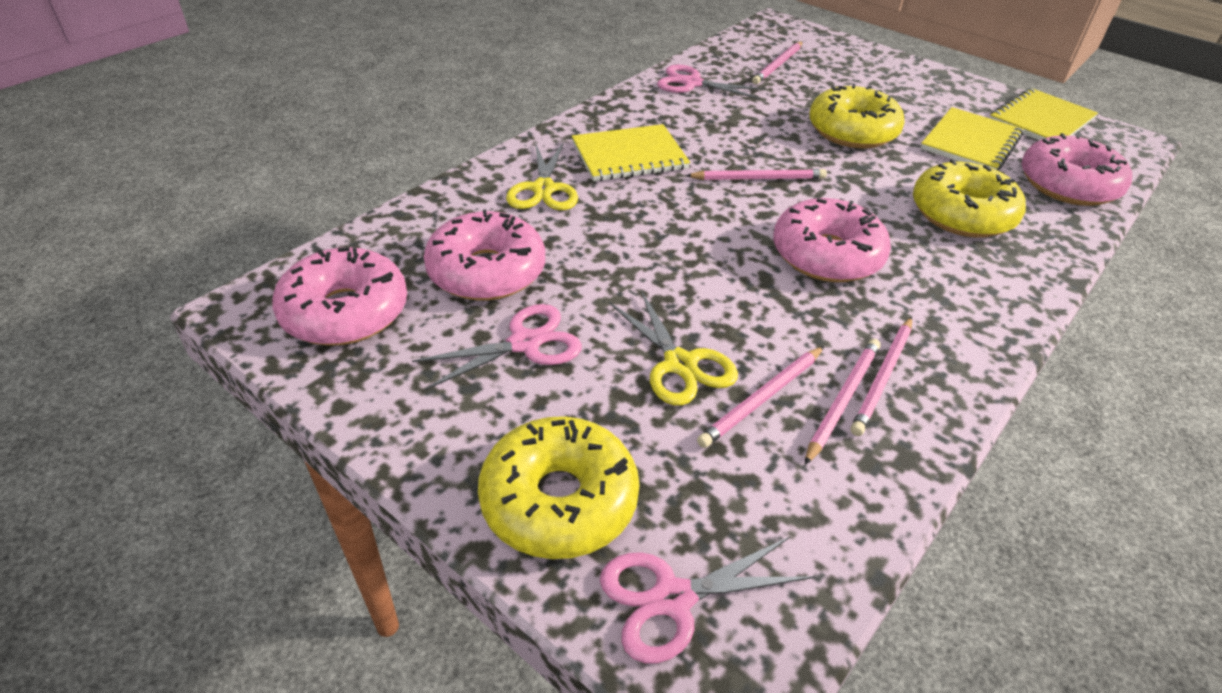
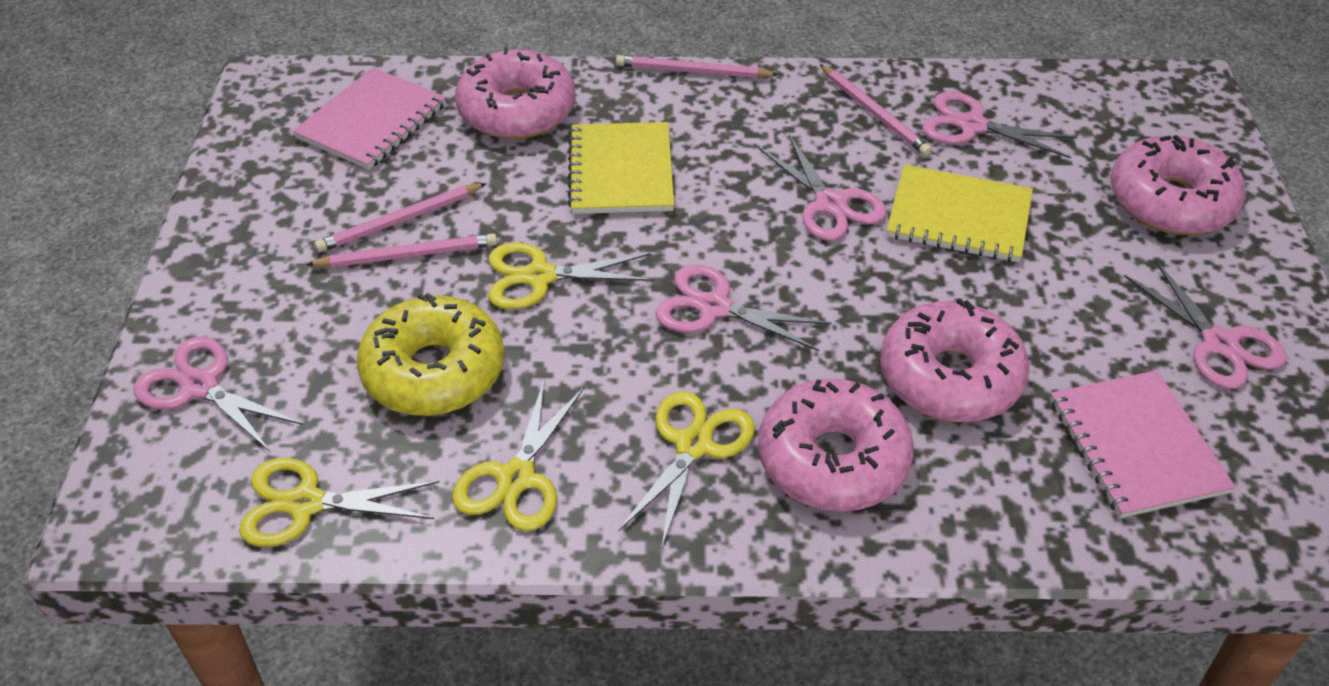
pink notebook: none = 0 -> [293,67,446,170] [1050,370,1236,518] = 2
pink pencil: [685,169,827,180] [697,346,824,448] [752,41,803,84] [805,339,881,465] [851,316,912,436] = 5 -> [306,233,497,267] [314,183,487,252] [616,55,779,78] [820,64,932,156] = 4
pink scissors: [412,304,582,390] [600,537,814,664] [657,64,765,99] = 3 -> [133,337,303,452] [655,265,832,351] [758,135,887,241] [922,92,1077,158] [1124,260,1287,389] = 5
yellow donut: [478,416,640,559] [809,84,905,148] [913,159,1026,238] = 3 -> [357,293,504,416] = 1
yellow notebook: [572,124,690,181] [920,107,1024,171] [990,88,1098,140] = 3 -> [568,122,674,214] [886,164,1033,262] = 2
yellow scissors: [506,142,578,210] [610,291,738,406] = 2 -> [239,458,439,547] [452,378,585,531] [488,243,654,310] [618,391,755,547] = 4

